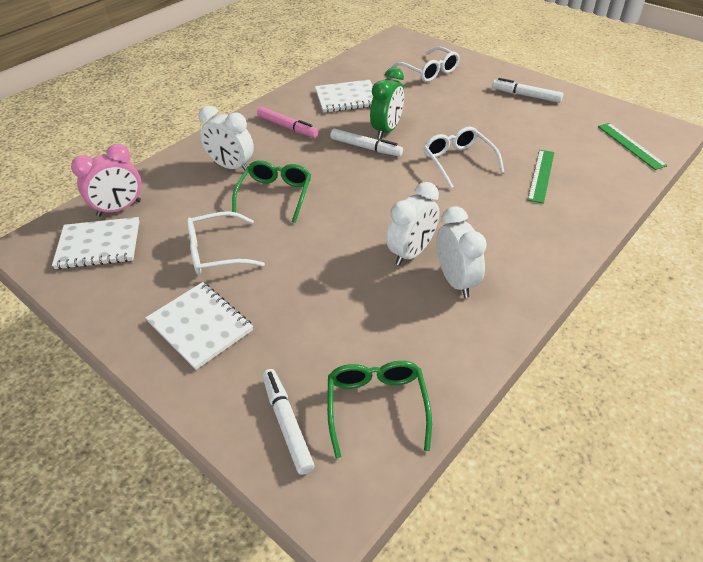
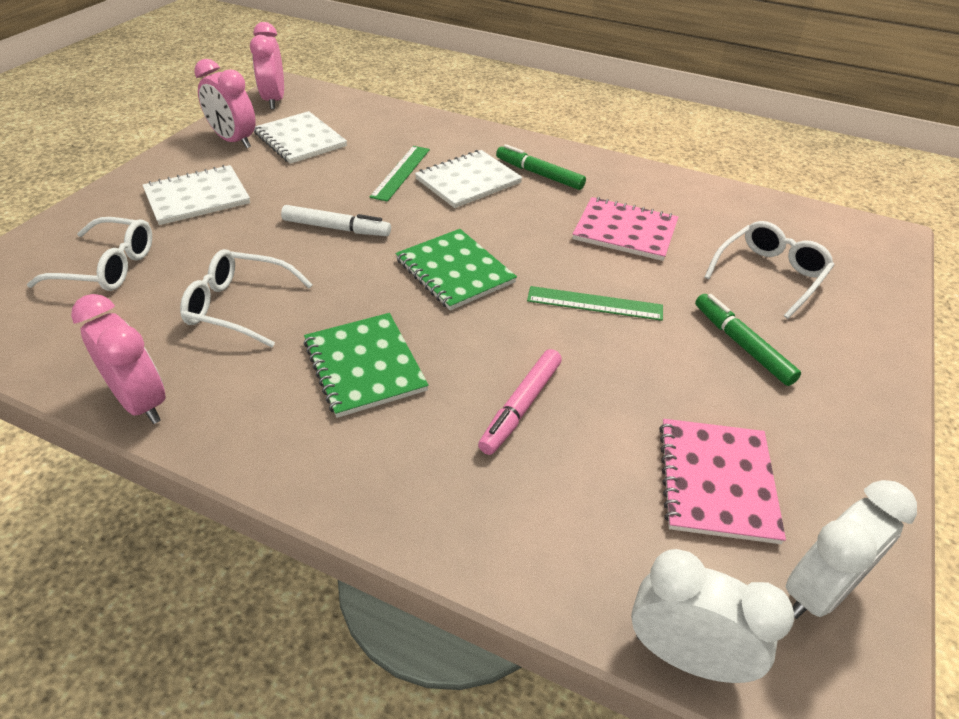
green clock: [370,67,404,139] = 1 -> none = 0
green glasses: [232,160,311,223] [327,361,432,458] = 2 -> none = 0
green marker: none = 0 -> [496,144,586,190] [695,294,801,386] = 2
green notebook: none = 0 -> [304,313,429,418] [395,229,517,311] = 2
pink clock: [71,144,141,217] = 1 -> [71,294,166,424] [194,59,256,148] [250,22,284,110] = 3
pink notebook: none = 0 -> [572,197,678,261] [659,419,786,544] = 2
white clock: [199,106,254,170] [386,182,440,266] [437,206,487,298] = 3 -> [631,549,794,683] [786,480,917,619] = 2
white marker: [262,369,315,475] [330,129,403,156] [492,78,563,103] = 3 -> [281,205,391,236] = 1

